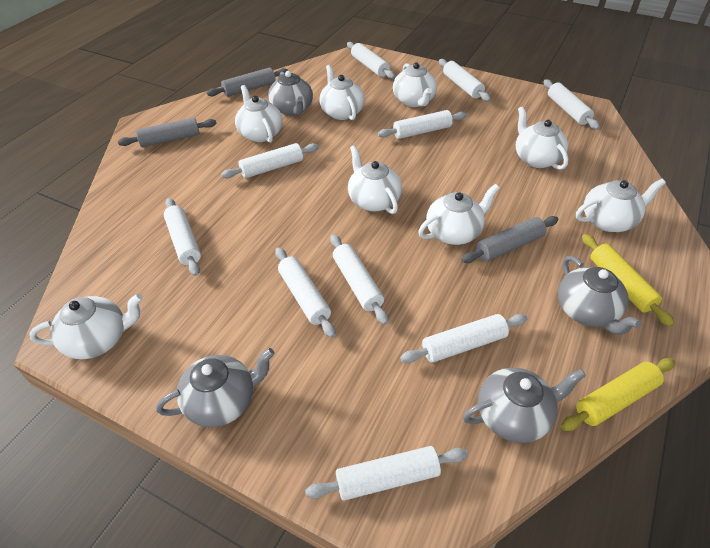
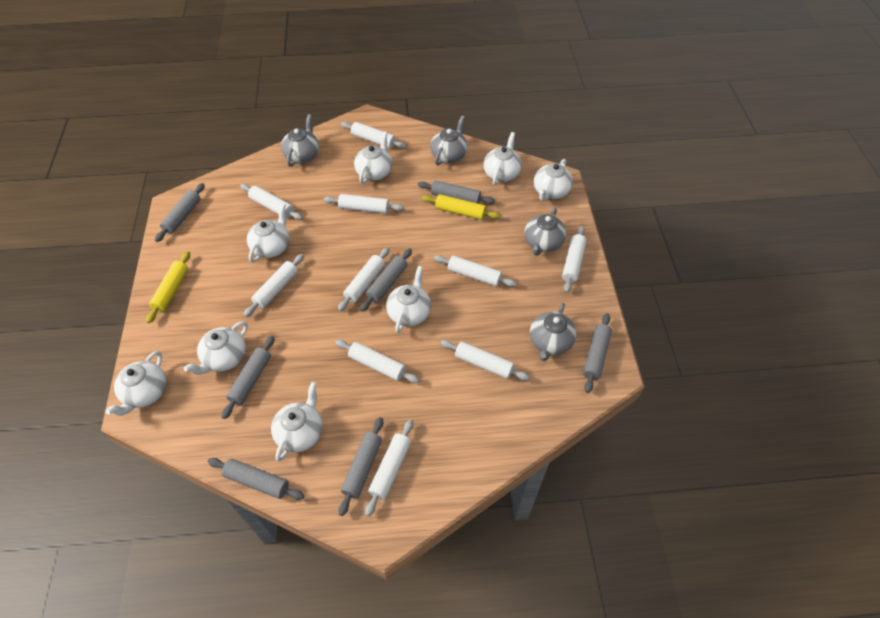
grey rolling pin: [118,118,217,147] [207,68,288,97] [461,216,559,263] = 3 -> [155,183,205,242] [208,458,304,500] [222,336,274,419] [339,417,383,516] [360,248,412,312] [418,180,495,204] [583,313,612,393] = 7

